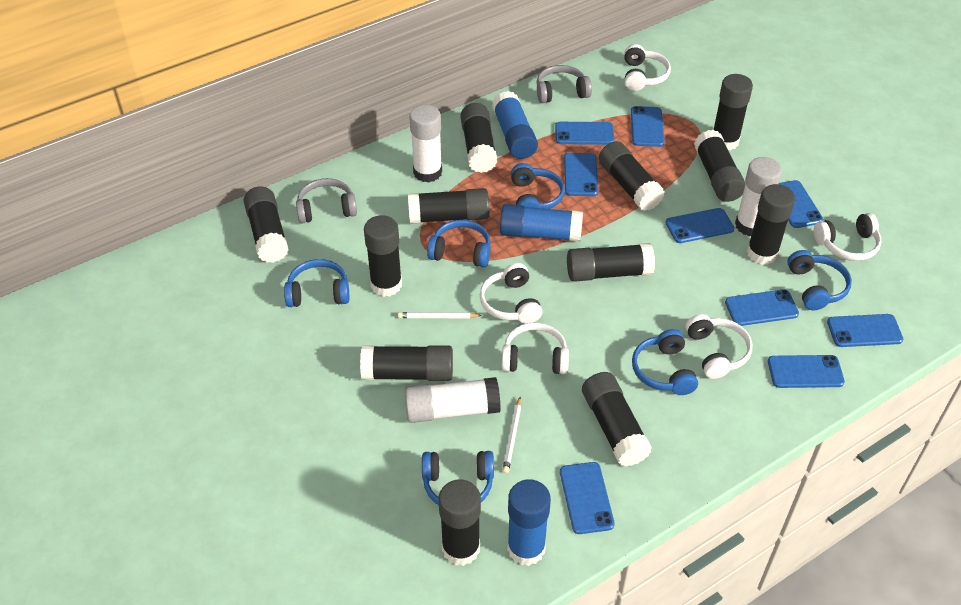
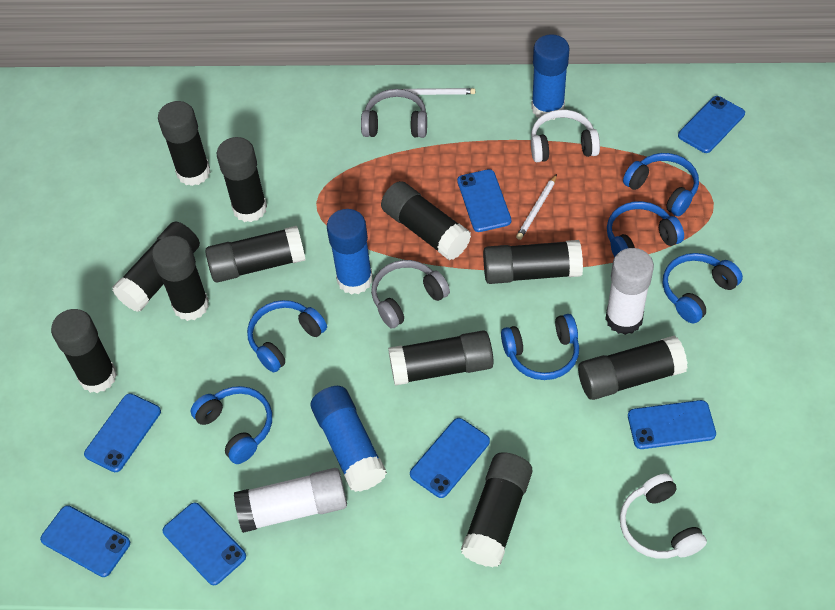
black glue stick: [244,187,289,263] [360,345,453,381] [364,215,402,297] [408,188,489,224] [439,479,481,566] [460,103,497,173] [567,243,655,282] [582,372,652,467] [599,141,665,211] [694,130,746,202] [713,74,753,150] [747,184,795,265] = 12 -> [51,309,117,393] [112,221,200,312] [152,236,209,321] [158,101,211,186] [205,226,306,283] [217,137,267,222] [381,181,471,260] [388,330,494,386] [461,452,532,567] [483,240,583,284] [578,335,688,400] = 11
blue phone: [555,122,615,145] [560,462,615,534] [564,153,598,196] [631,106,664,147] [665,208,734,243] [725,289,799,326] [768,355,845,388] [779,180,823,228] [827,314,903,347] = 9 -> [40,505,130,577] [84,393,161,472] [163,503,246,585] [410,418,490,498] [457,169,511,232] [628,400,716,449] [678,96,745,153] = 7
white glue stick: [404,377,501,423] [409,105,442,183] [735,157,782,236] = 3 -> [234,468,347,533] [605,248,654,335] = 2
white headphones: [480,263,542,324] [502,322,569,374] [624,44,671,91] [685,314,752,379] [814,213,882,261] = 5 -> [531,110,600,162] [620,474,707,559] = 2

